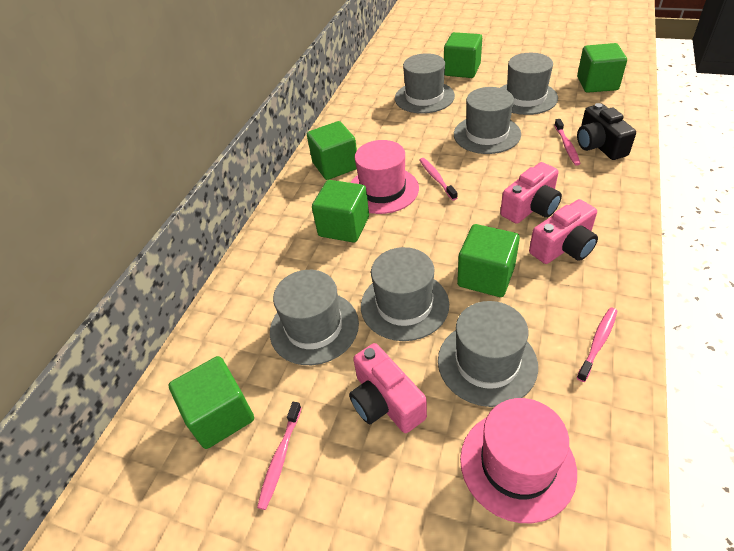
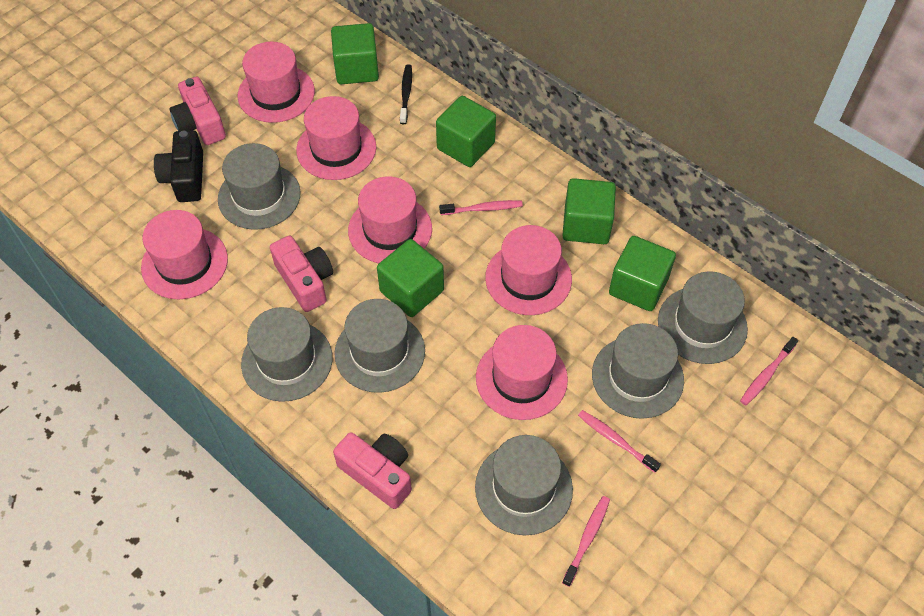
black toothbrush: none = 0 -> [400,64,412,124] = 1
green cube: [169,356,254,449] [307,121,357,180] [312,180,369,243] [444,32,482,78] [457,224,520,297] [577,43,627,93] = 6 -> [331,23,379,84] [377,239,444,317] [436,96,496,167] [562,178,616,244] [609,236,676,311] = 5
pink hat: [350,140,419,214] [460,398,577,523] = 2 -> [141,210,228,299] [237,42,315,123] [296,96,376,180] [348,177,432,263] [476,325,568,420] [485,225,572,315] = 6

